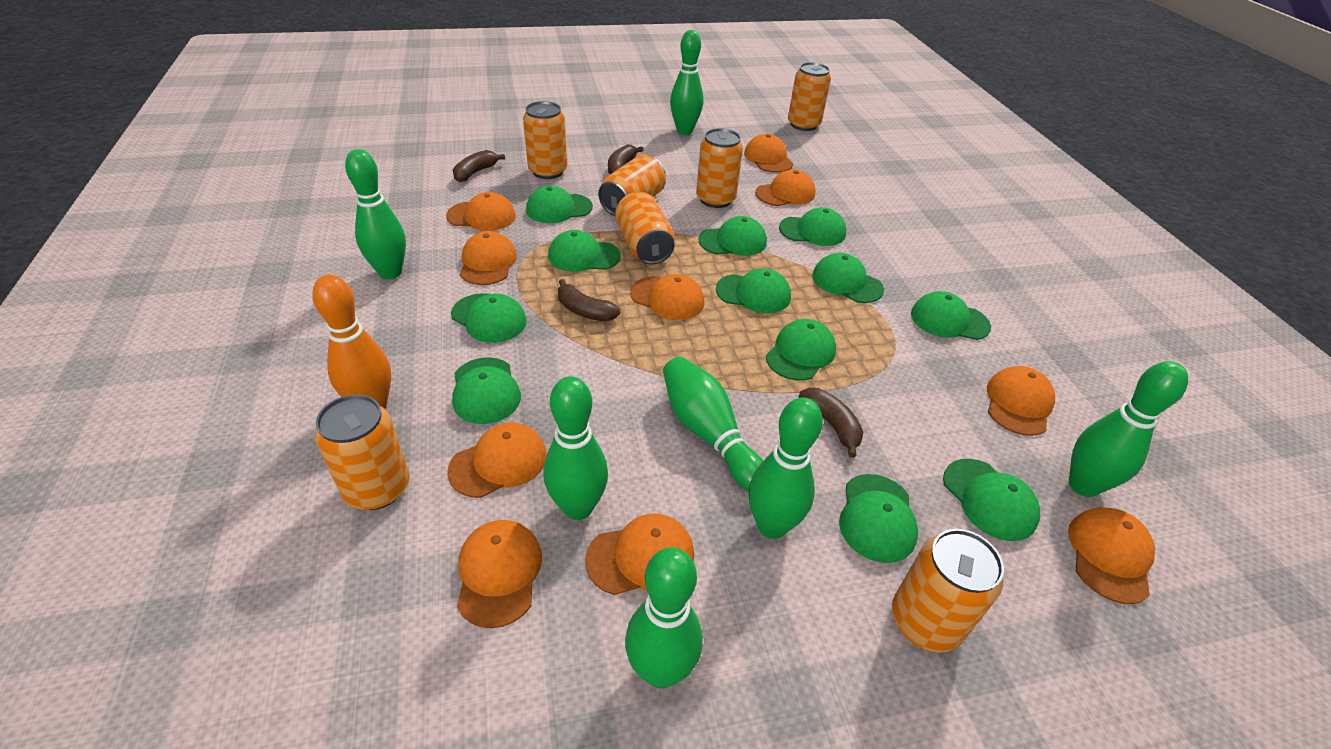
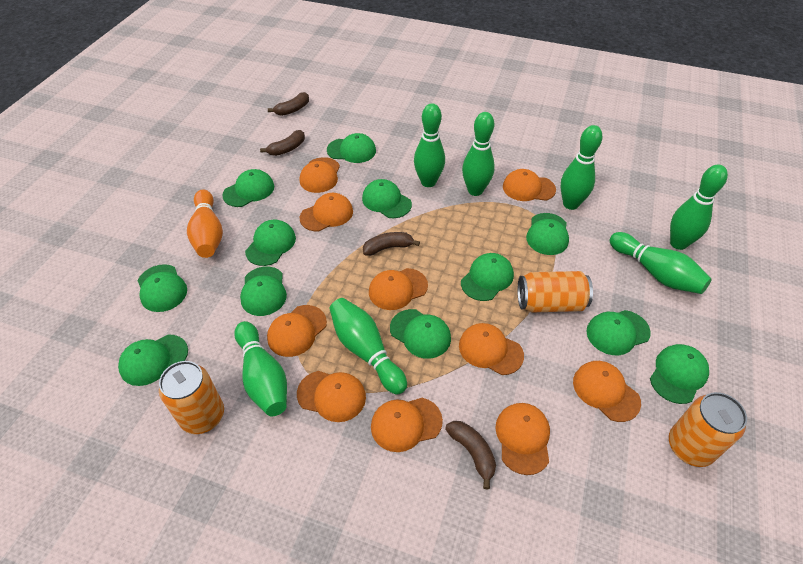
orange can: [315,394,409,510] [523,101,567,179] [598,154,666,216] [615,192,675,265] [696,128,743,208] [788,62,831,131] [892,529,1004,653] = 7 -> [159,361,224,434] [517,271,593,313] [669,392,747,467] = 3

